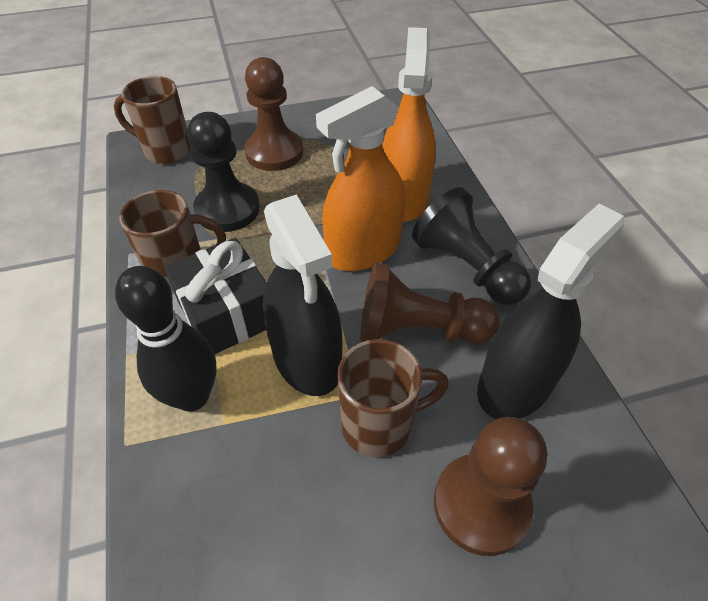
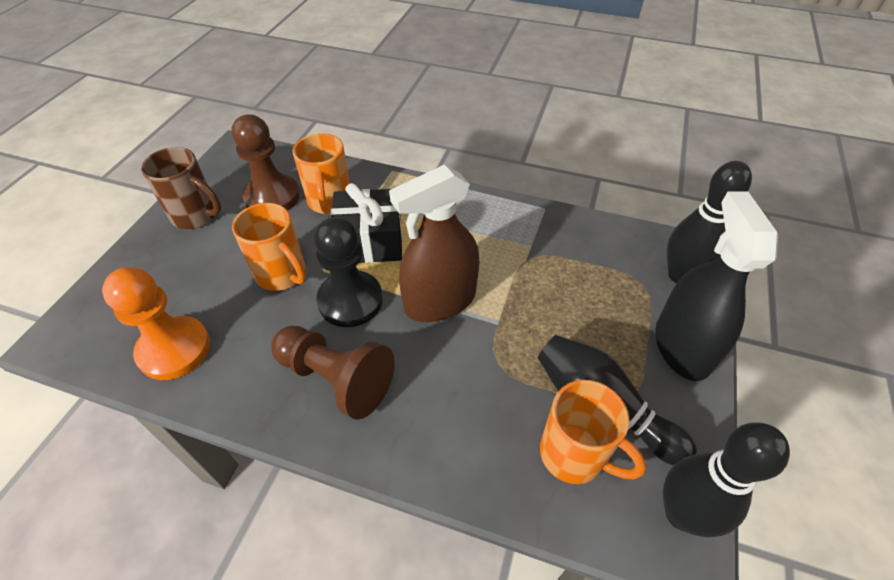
black bowling pin: [115,266,217,411] = 1 -> [537,335,697,465] [663,422,790,538] [667,161,752,283] = 3
black pawn: [187,112,260,232] [412,187,531,305] = 2 -> [314,217,383,327] = 1
black spray bottle: [263,194,342,396] [477,204,624,419] = 2 -> [655,192,778,381] = 1
brown mug: [114,76,191,164] [119,190,226,292] [337,339,449,457] = 3 -> [141,147,221,229] = 1
brown pawn: [244,57,303,171] [360,262,500,344] [434,417,547,556] = 3 -> [232,115,300,210] [271,326,395,420] = 2
brown spray bottle: none = 0 -> [389,164,479,322] = 1
orange mug: none = 0 -> [232,203,306,291] [293,133,350,214] [540,380,646,484] = 3
orange pawn: none = 0 -> [102,267,210,380] = 1
orange spray bottle: [316,86,405,271] [382,27,436,222] = 2 -> none = 0

